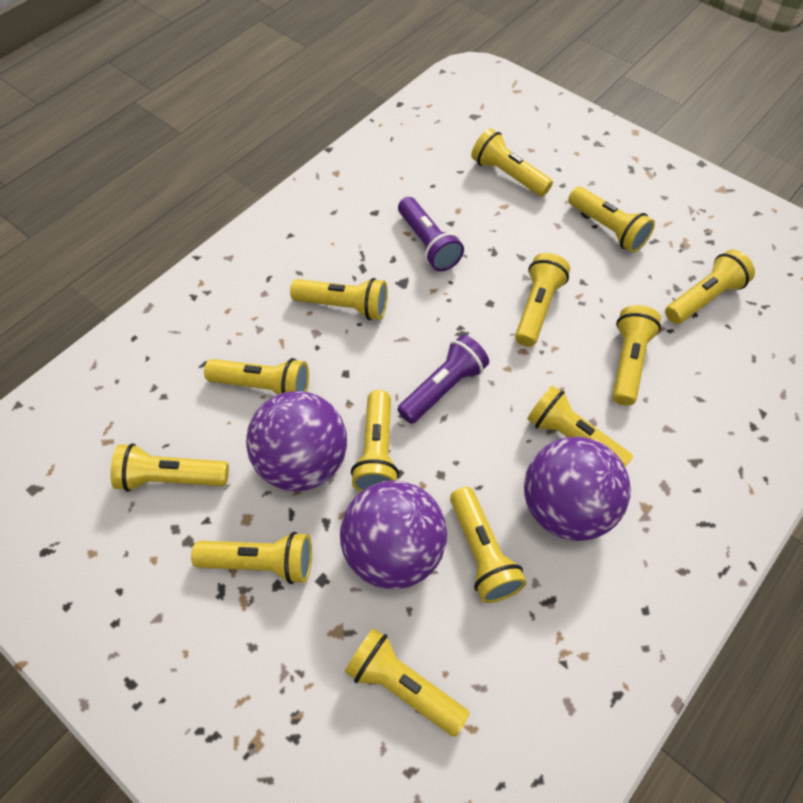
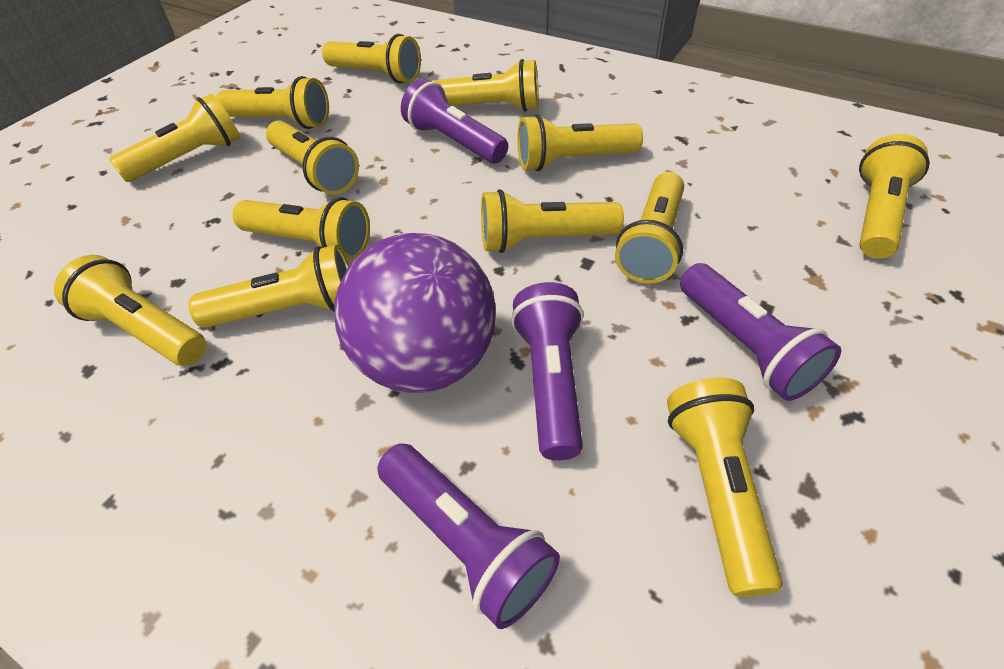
purple ball: [246,391,347,491] [340,480,447,589] [524,437,631,541] = 3 -> [334,233,496,393] = 1
purple flashlight: [397,335,489,424] [398,197,464,271] = 2 -> [378,443,560,629] [401,78,508,164] [511,282,583,460] [680,263,841,401] = 4

